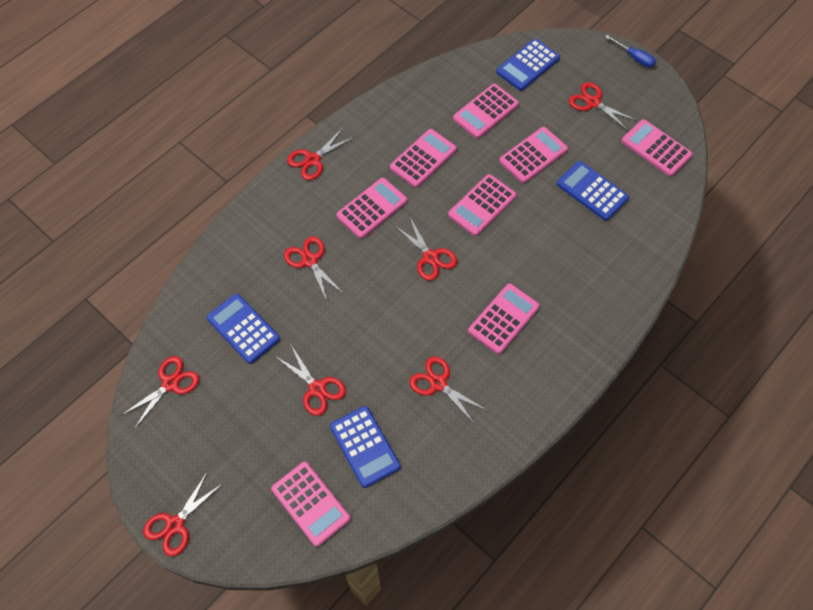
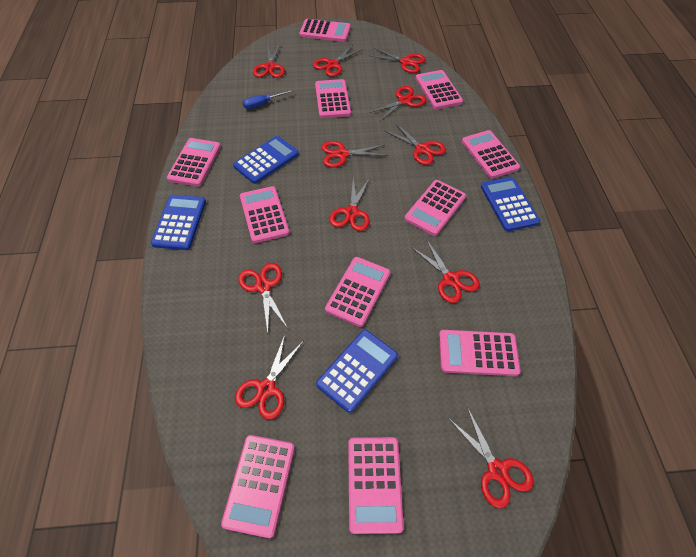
pink calculator: [271,462,351,547] [336,178,407,239] [390,129,457,188] [448,174,517,236] [453,84,519,139] [468,283,540,354] [499,127,568,183] [621,119,693,177] = 8 -> [167,138,221,187] [221,435,295,538] [240,186,290,243] [299,19,351,42] [315,79,351,118] [325,257,390,327] [348,437,404,534] [404,180,466,236] [416,70,463,109] [439,330,521,376] [462,130,520,179] = 11
red scissors: [122,356,199,429] [143,473,222,557] [275,345,346,416] [284,236,344,303] [287,128,354,180] [394,216,457,281] [409,356,488,423] [569,82,638,130] = 8 -> [235,335,303,420] [238,263,288,333] [253,44,285,78] [313,46,363,77] [322,141,388,167] [329,178,370,231] [368,48,426,73] [369,86,426,121] [385,123,446,165] [411,239,480,303] [448,407,534,508] = 11

